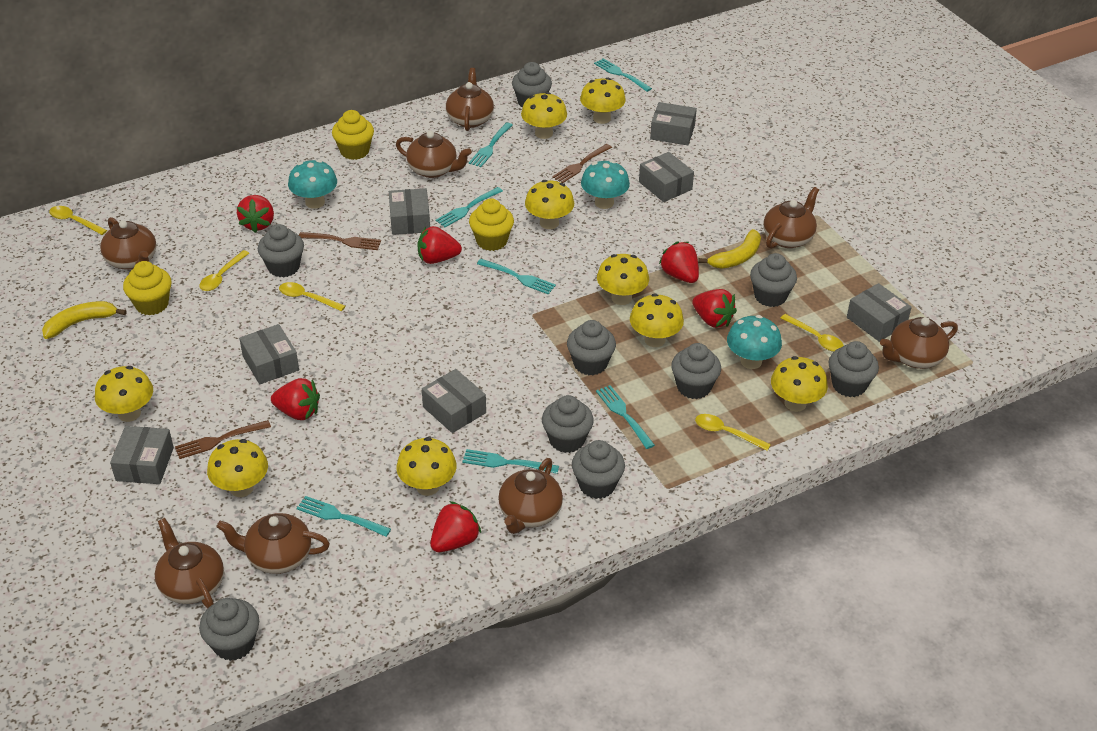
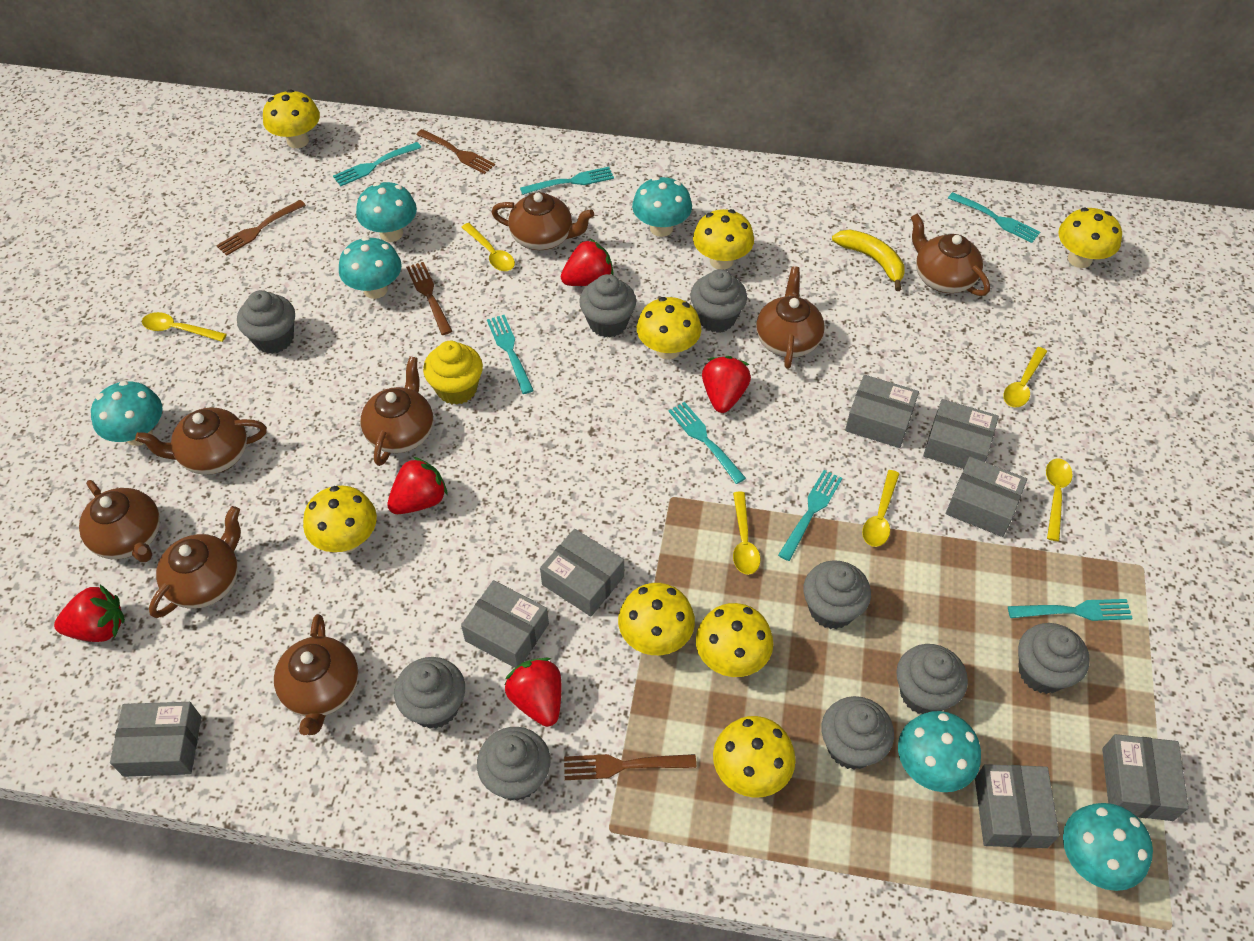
brown fork: [175,420,271,459] [299,232,381,250] [552,144,612,183] = 3 -> [216,200,306,256] [406,262,452,335] [416,129,495,174] [564,754,696,780] = 4
grey box: [110,426,174,484] [239,324,299,384] [389,188,430,235] [422,369,486,433] [639,152,694,202] [650,102,697,145] [847,283,912,342] = 7 -> [110,702,201,777] [461,580,549,668] [540,529,624,616] [845,375,919,448] [923,399,999,469] [946,457,1027,537] [975,764,1059,848] [1102,734,1189,821] = 8
red strawberry: [237,195,274,233] [271,378,320,420] [417,226,462,264] [430,501,481,552] [659,241,699,283] [692,289,737,328] = 6 -> [54,584,125,642] [387,457,448,514] [505,658,561,727] [561,238,614,286] [702,356,751,413] = 5
turquoise mushroom: [288,160,337,209] [581,160,630,209] [727,315,782,369] = 3 -> [91,381,162,446] [339,237,402,299] [356,182,417,242] [632,177,692,237] [898,711,981,792] [1063,803,1153,891] = 6
yellow banana: [42,301,127,339] [698,229,761,269] = 2 -> [832,229,905,291] = 1
yellow cupcake: [123,261,172,315] [332,110,374,160] [469,198,514,251] = 3 -> [423,341,483,405] = 1
yellow mushroom: [95,366,153,422] [207,439,268,497] [397,437,457,496] [521,92,567,139] [525,180,574,229] [580,78,626,124] [597,254,649,305] [630,293,684,347] [771,356,828,412] = 9 -> [263,90,320,148] [303,486,377,552] [618,583,695,655] [637,297,701,360] [693,209,754,270] [696,603,773,677] [713,716,796,798] [1058,208,1122,268] = 8
yellow spoon: [49,206,107,235] [199,250,249,291] [279,282,345,311] [695,414,771,451] [781,314,844,352] = 5 -> [142,312,227,342] [461,223,515,271] [733,492,760,575] [862,470,899,547] [1003,347,1047,407] [1046,459,1073,541] = 6

